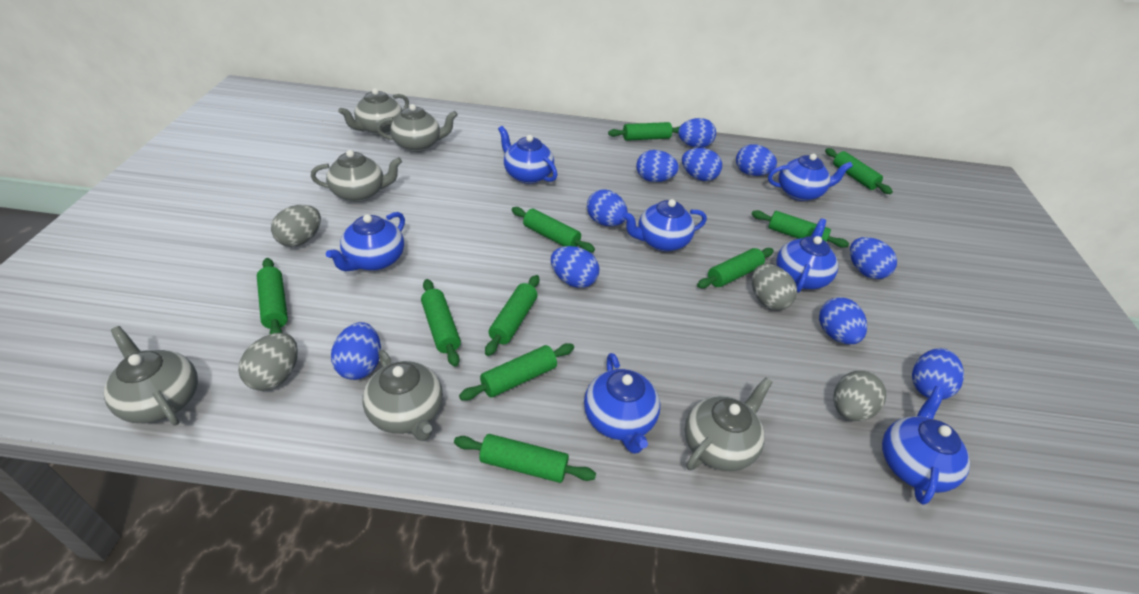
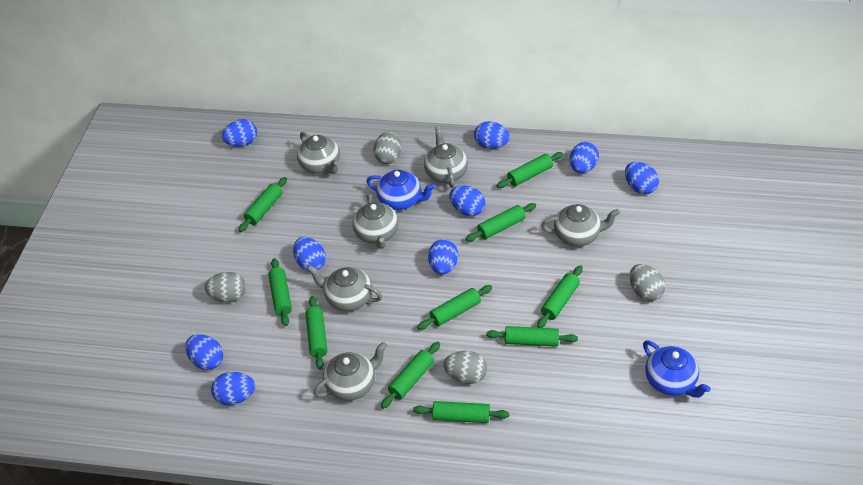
blue egg: [331,322,381,380] [551,246,599,288] [587,189,628,226] [636,150,679,182] [678,118,716,148] [682,148,722,181] [736,144,777,176] [819,297,867,344] [850,237,897,279] [912,348,964,400] = 10 -> [185,334,223,370] [211,372,255,405] [222,119,257,147] [293,237,326,271] [428,239,458,275] [449,185,485,216] [474,121,510,149] [570,142,599,173] [625,162,659,194] = 9
blue teapot: [326,212,405,271] [498,126,557,184] [584,353,660,454] [622,199,707,251] [768,154,853,201] [776,219,838,293] [882,386,970,505] = 7 -> [366,170,435,210] [643,340,711,398] = 2

